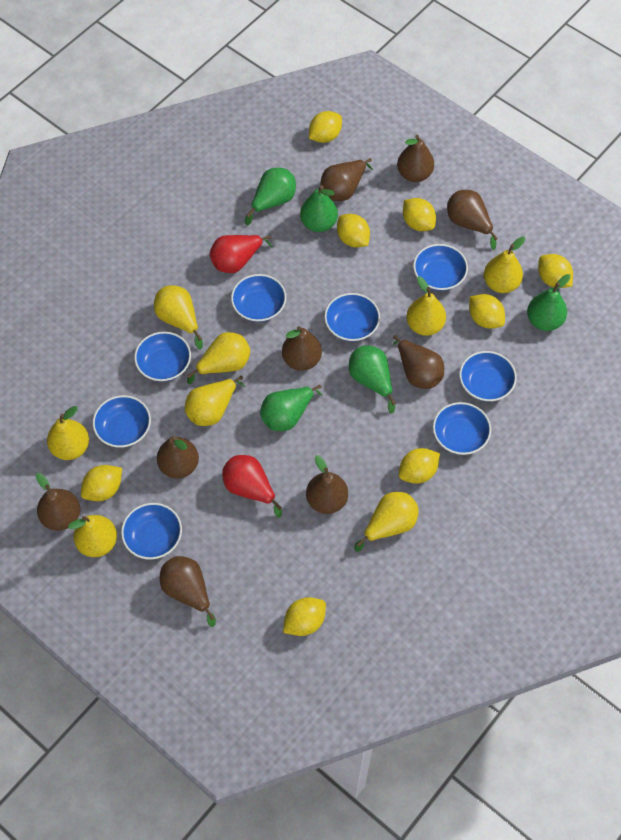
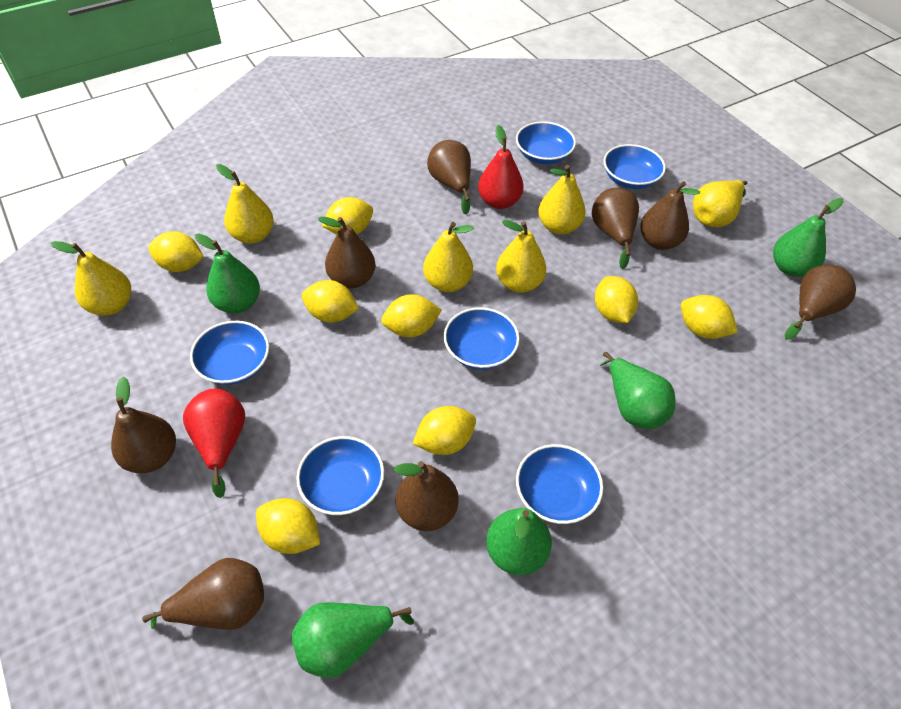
blue bowl: [93,395,151,448] [121,503,182,559] [134,332,191,382] [231,274,286,322] [324,293,380,342] [413,244,468,291] [433,402,491,455] [459,351,517,402] = 8 -> [190,321,269,385] [296,436,384,515] [444,307,520,370] [516,121,576,164] [516,444,603,524] [604,144,666,189] = 6
brown pear: [36,473,80,531] [157,436,199,478] [160,556,216,627] [282,326,322,371] [306,455,348,514] [320,158,373,201] [393,335,444,389] [397,135,434,182] [447,190,498,250] = 9 -> [111,376,176,473] [142,558,264,630] [318,217,376,289] [394,461,459,531] [427,140,471,215] [592,188,639,269] [640,181,700,250] [784,265,856,340] = 8
yellow pear: [47,406,89,460] [68,515,117,557] [154,285,203,349] [185,376,245,426] [187,332,250,385] [354,492,418,552] [406,276,446,336] [484,237,525,293] = 8 -> [51,241,131,316] [216,164,274,244] [423,222,474,292] [496,220,546,293] [538,165,586,234] [693,180,747,227] = 6

